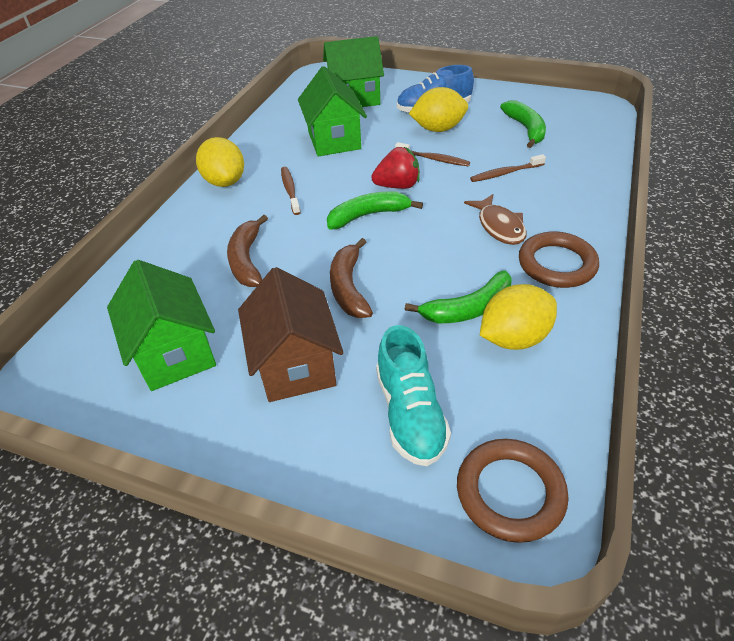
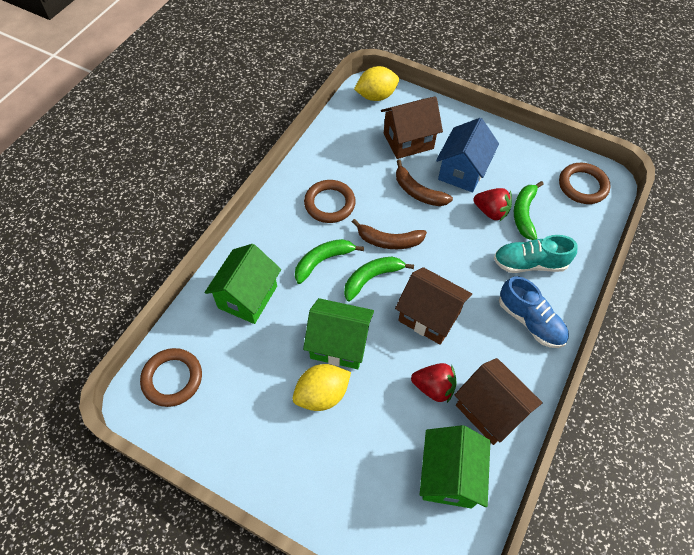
blue house: none = 0 -> [436,118,499,193] = 1
brown fish: [464,194,526,245] = 1 -> none = 0
brown house: [238,267,343,402] = 1 -> [381,96,443,159] [395,267,472,345] [455,358,543,445] = 3
brown ring: [457,439,569,543] [519,232,599,288] = 2 -> [140,348,202,407] [304,180,356,223] [559,163,611,204] = 3
brown toothbrush: [281,167,301,215] [395,142,470,166] [470,154,546,182] = 3 -> none = 0
red strawberry: [371,147,420,189] = 1 -> [411,363,457,403] [474,188,512,221] = 2
yellow lemon: [196,137,244,187] [409,87,468,132] [480,284,557,350] = 3 -> [293,364,351,411] [354,66,399,101] = 2

